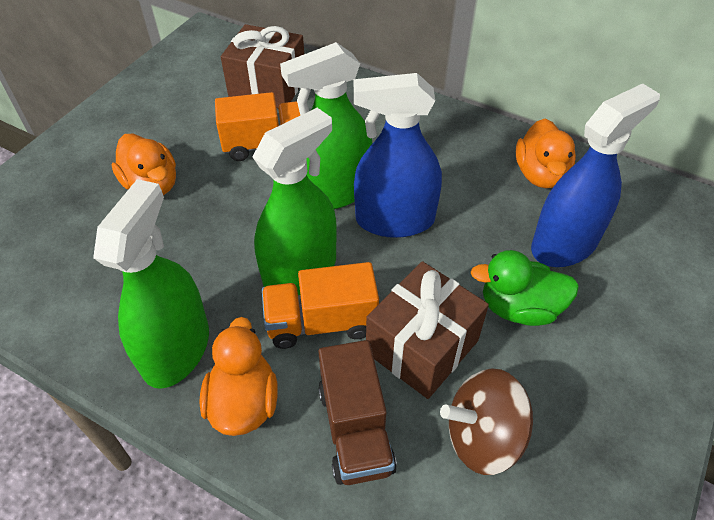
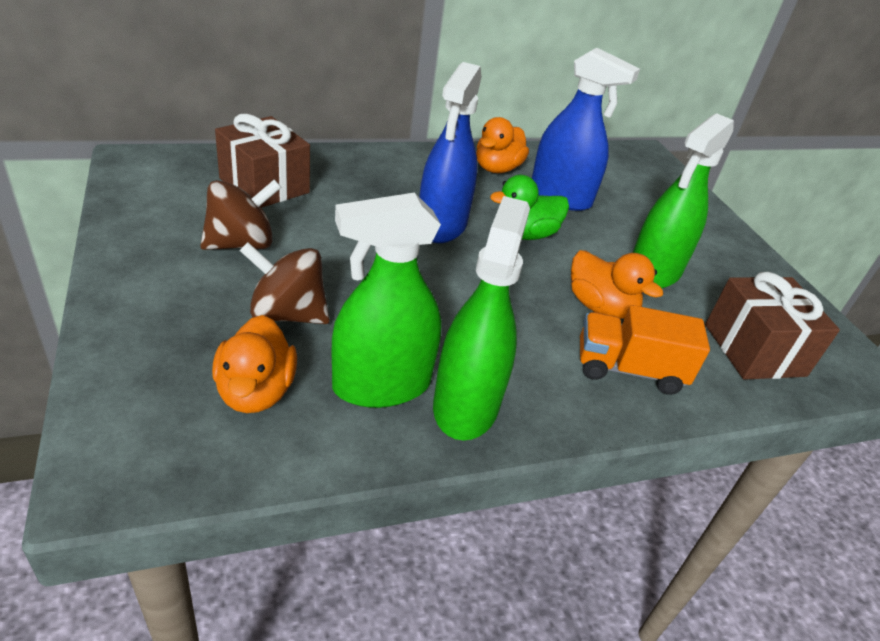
brown spinning top: [440,368,533,475] = 1 -> [200,179,282,250] [239,242,330,324] = 2
brown truck: [318,340,397,485] = 1 -> none = 0
orange truck: [215,92,300,161] [262,262,379,349] = 2 -> [580,305,710,395] = 1

